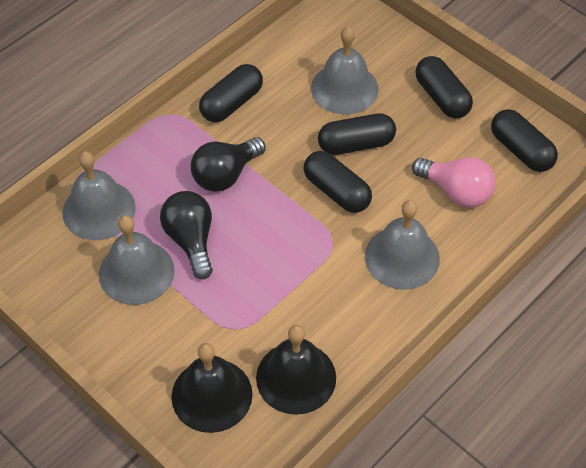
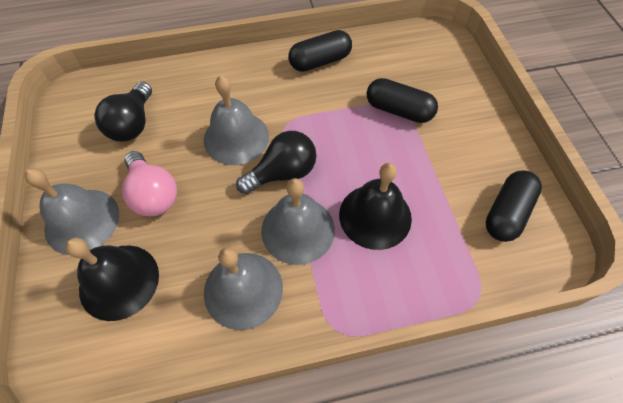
black capsule: [199,64,263,122] [304,151,372,213] [318,113,396,155] [415,56,473,118] [491,109,558,172] = 5 -> [288,30,352,72] [367,78,438,123] [485,170,542,242] = 3

